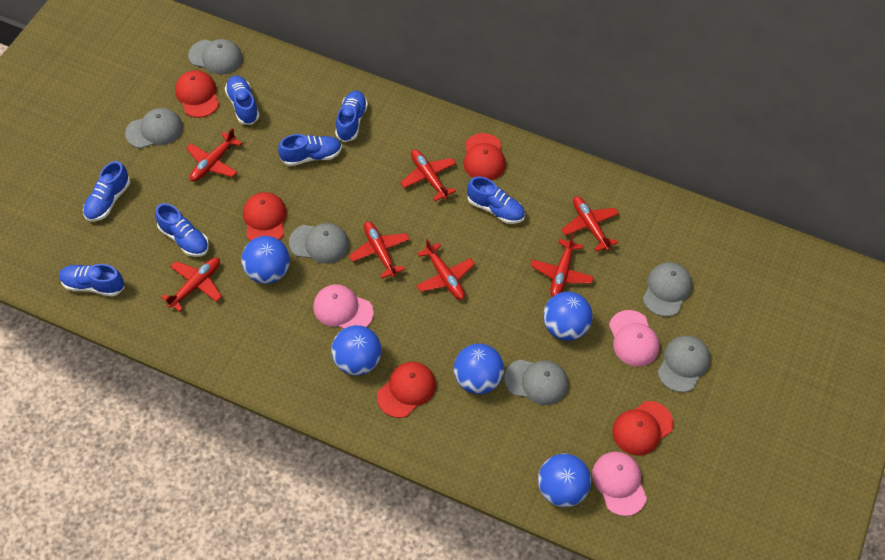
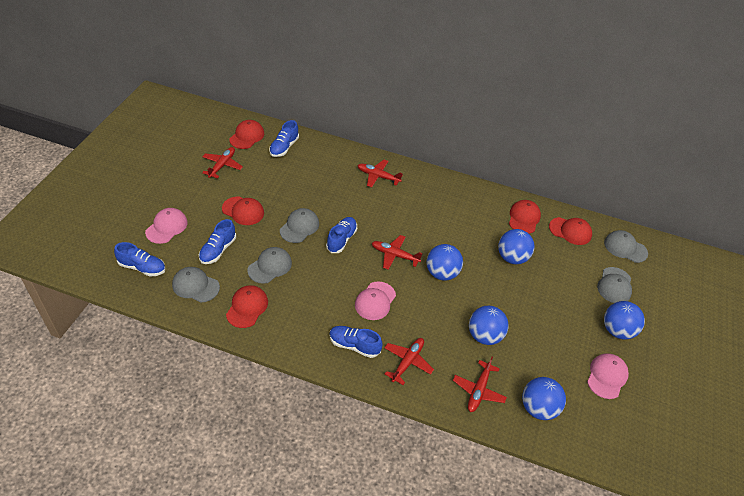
blue shoe: [59,264,125,297] [83,161,130,222] [155,203,209,257] [225,76,259,125] [278,134,342,166] [335,91,368,142] [467,176,525,224] = 7 -> [114,242,166,277] [199,219,236,264] [269,120,299,157] [326,217,357,253] [329,326,383,358] = 5
grey cap: [125,108,183,149] [188,39,243,75] [289,223,349,264] [504,360,568,405] [643,262,692,317] [657,335,710,392] = 6 -> [172,267,220,302] [248,247,292,284] [280,208,319,243] [597,267,632,303] [604,230,648,263] = 5
red plane: [161,258,222,312] [186,128,242,181] [349,221,410,279] [400,150,456,201] [416,239,475,300] [531,233,594,297] [561,196,619,252] = 7 -> [202,147,243,179] [357,160,403,187] [372,235,422,270] [384,338,434,385] [453,357,507,412] = 5

